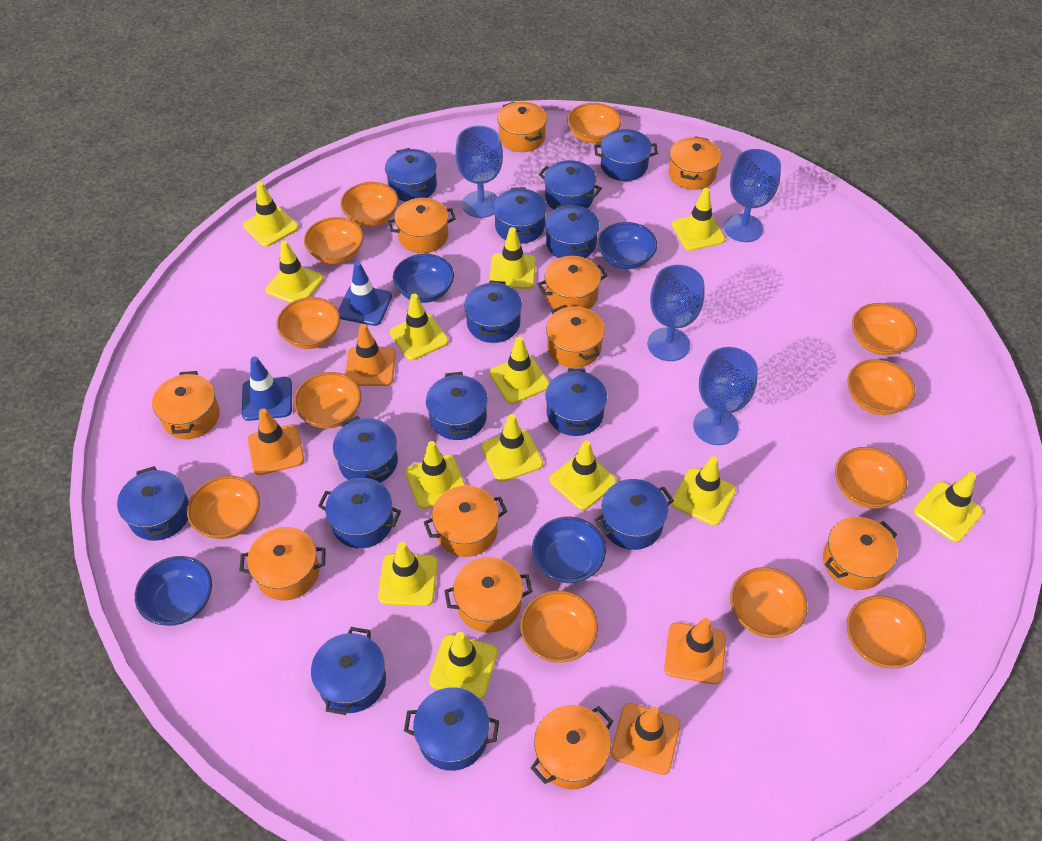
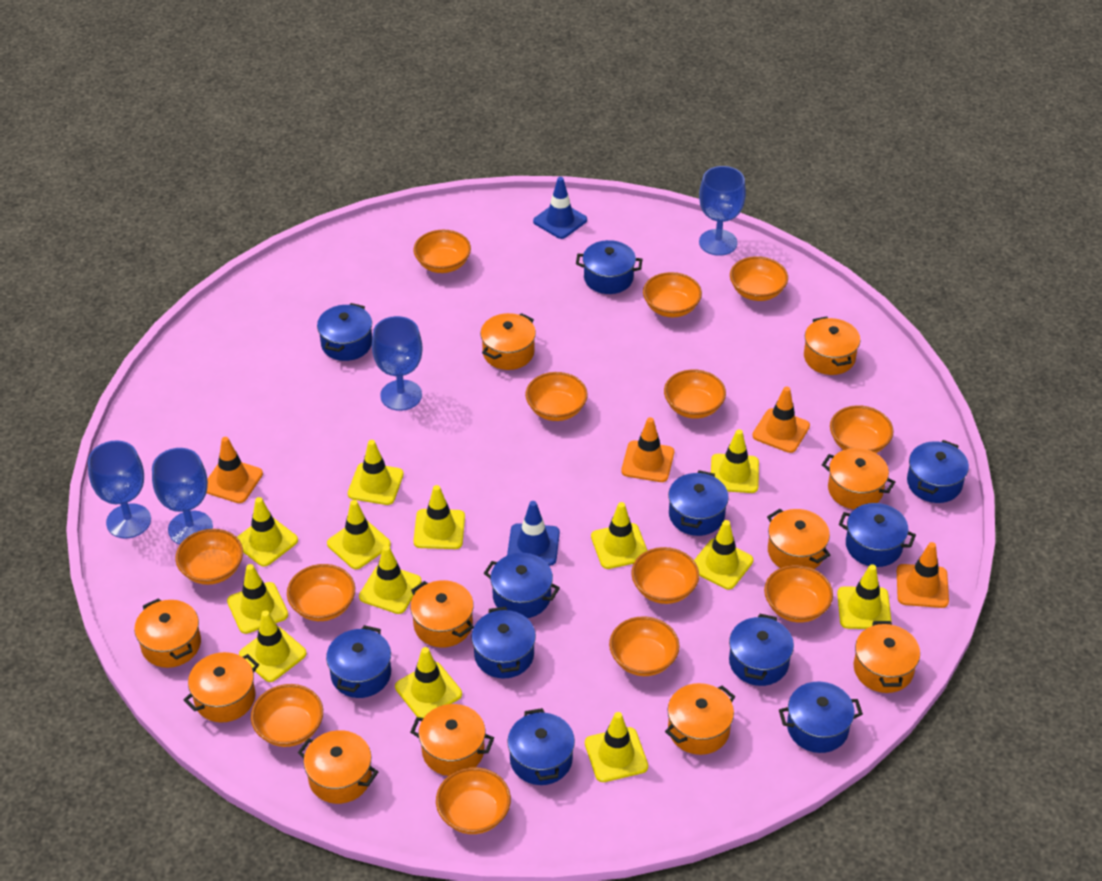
blue bowl: [135,556,212,626] [393,254,454,303] [532,517,606,583] [597,222,657,269] = 4 -> none = 0
blue pot: [117,466,189,541] [311,627,386,715] [318,478,401,548] [333,416,398,483] [385,148,437,202] [404,687,499,771] [426,372,488,440] [464,280,522,343] [493,187,547,244] [539,160,602,210] [545,203,599,258] [545,368,607,436] [594,129,658,181] [594,479,674,550] = 14 -> [317,303,372,361] [326,625,391,698] [472,607,536,679] [484,553,560,618] [507,708,575,785] [576,240,642,294] [668,470,729,536] [729,614,794,686] [779,681,863,753] [839,503,916,567] [907,440,969,503] = 11
orange bowl: [187,476,260,539] [276,297,340,349] [294,372,361,429] [304,217,364,264] [340,182,398,227] [520,590,598,663] [567,103,621,143] [730,567,807,638] [835,447,907,509] [847,359,915,415] [847,596,926,668] [852,303,917,355] = 12 -> [175,529,243,585] [251,684,323,747] [287,564,355,621] [413,230,471,273] [436,767,511,834] [525,372,588,421] [609,616,680,676] [631,547,699,604] [643,272,702,317] [664,369,726,419] [730,256,788,301] [764,565,833,623] [830,405,894,453] = 13

